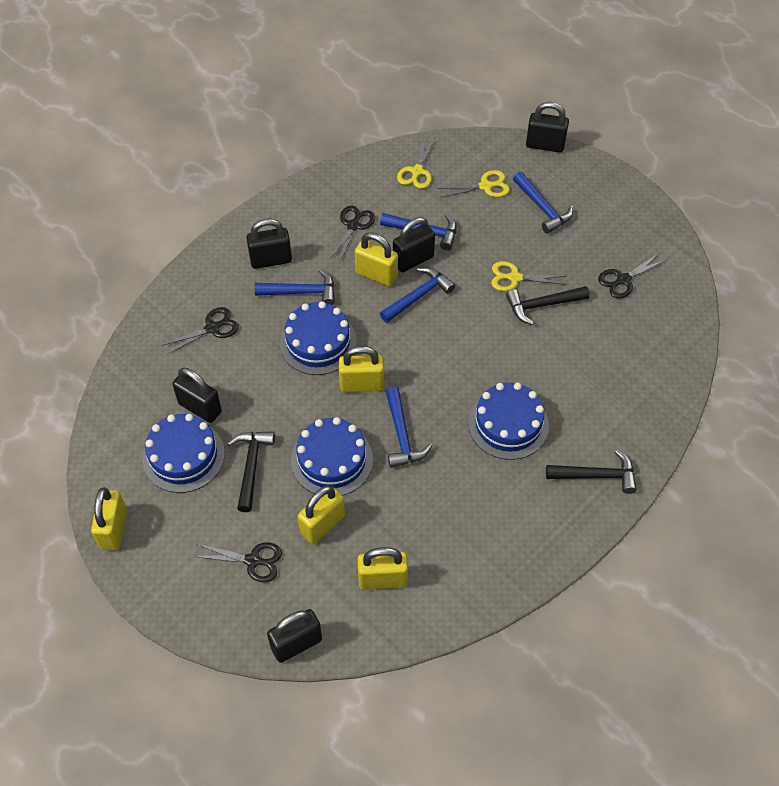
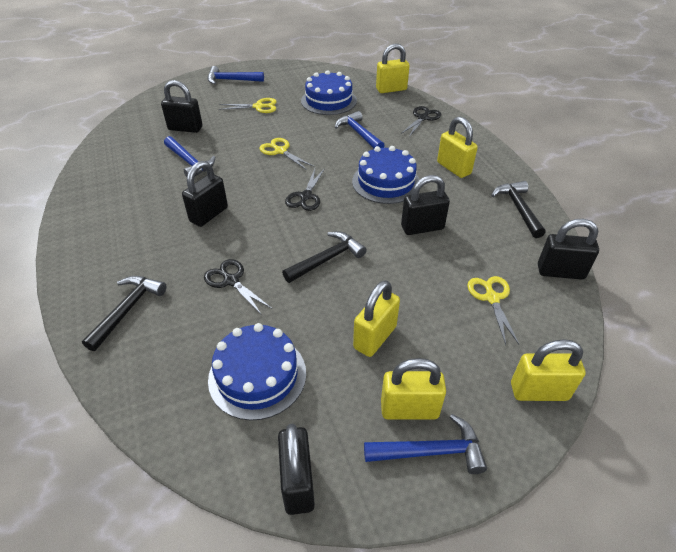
black scissors: [161,307,239,355] [193,543,282,582] [329,206,375,264] [598,253,666,299] = 4 -> [204,259,272,315] [285,168,325,211] [401,106,441,137] = 3
blue cake: [142,414,225,493] [280,301,357,375] [291,417,373,495] [468,382,549,460] = 4 -> [208,323,306,420] [301,70,357,115] [352,146,420,204] = 3
blue hammer: [255,269,335,305] [380,213,457,251] [380,267,455,323] [386,387,432,468] [513,172,573,234] = 5 -> [164,136,215,177] [208,66,264,84] [335,111,385,148] [364,414,487,474] = 4

